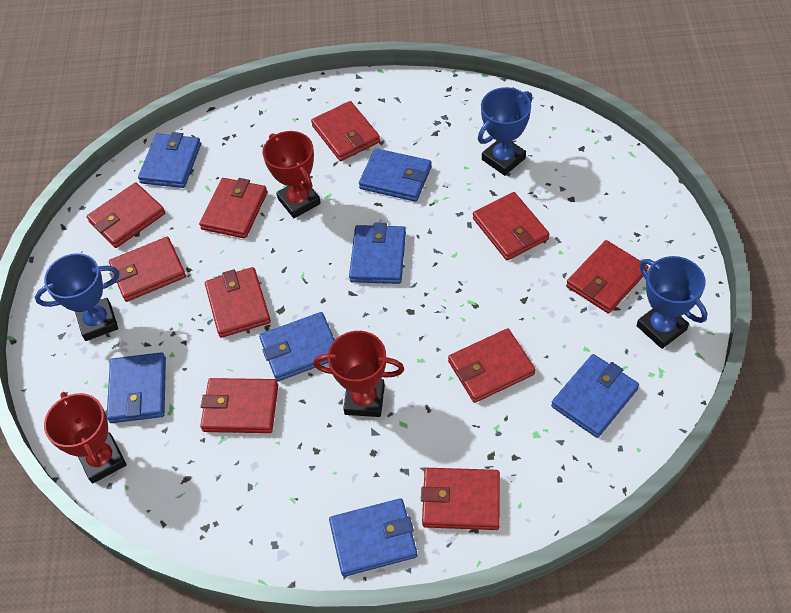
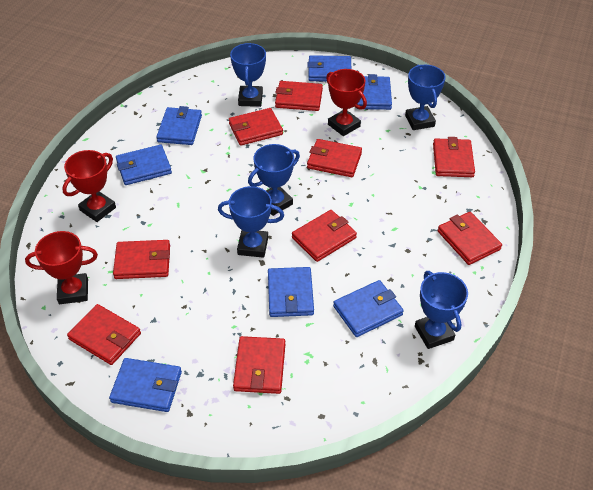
blue trophy: [35,253,119,341] [478,87,532,176] [637,256,707,349] = 3 -> [218,186,284,258] [230,43,266,107] [248,144,300,216] [405,65,446,130] [415,271,468,349] = 5
red wallet: [87,182,165,248] [109,237,186,302] [199,178,267,239] [200,378,278,433] [205,267,271,338] [311,101,380,161] [421,468,500,530] [448,328,536,403] [473,192,549,260] [566,240,649,314] = 10 -> [67,304,141,365] [113,240,170,279] [229,108,283,146] [233,336,285,394] [275,81,323,111] [292,210,357,262] [307,139,362,177] [433,137,475,177] [437,212,502,265] = 9

